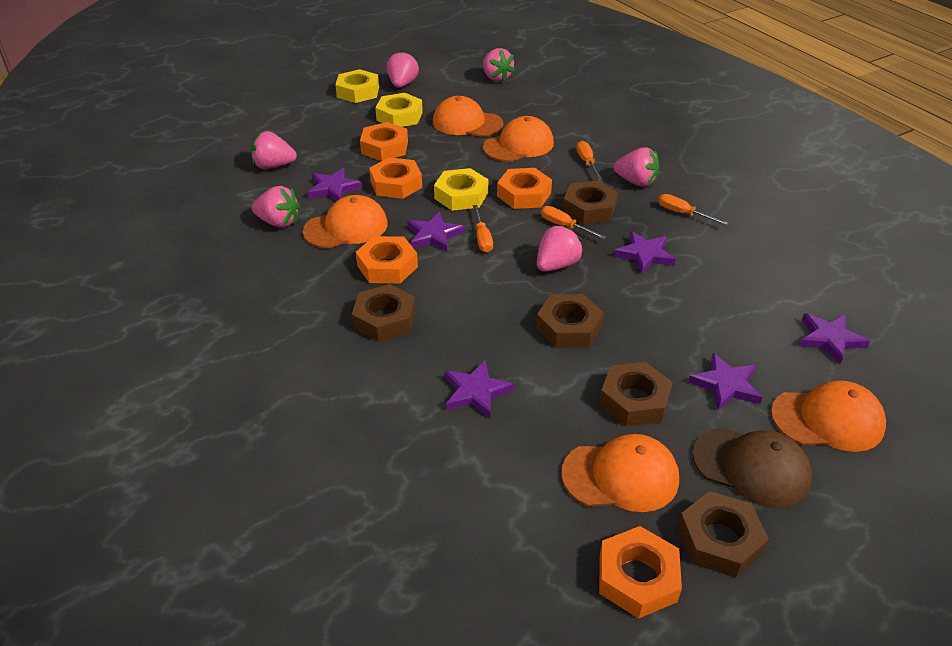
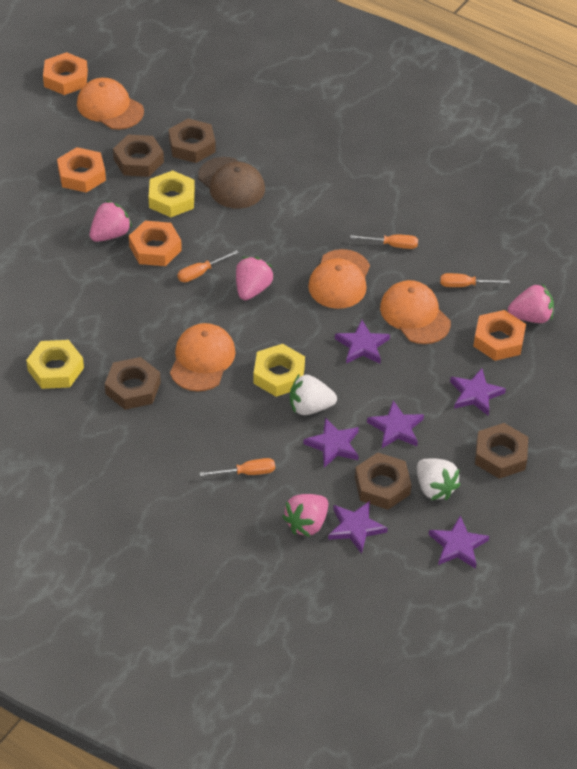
orange cap: [303,195,388,249] [433,96,503,137] [483,116,554,162] [561,434,679,512] [771,380,886,452] = 5 -> [77,78,144,130] [170,323,235,392] [308,249,370,309] [380,280,451,344] = 4
orange nut: [356,236,418,284] [360,122,408,161] [369,157,422,199] [497,168,552,209] [599,526,682,619] = 5 -> [43,52,88,95] [57,147,106,193] [129,221,182,266] [473,310,526,361] = 4
pink strawberry: [251,131,297,169] [252,186,300,228] [387,50,419,88] [483,48,515,82] [537,225,584,272] [614,147,659,187] = 6 -> [90,201,132,242] [236,257,274,300] [282,494,328,537] [508,284,554,323] = 4
white strawberry: none = 0 -> [290,375,337,415] [417,458,461,500] = 2

